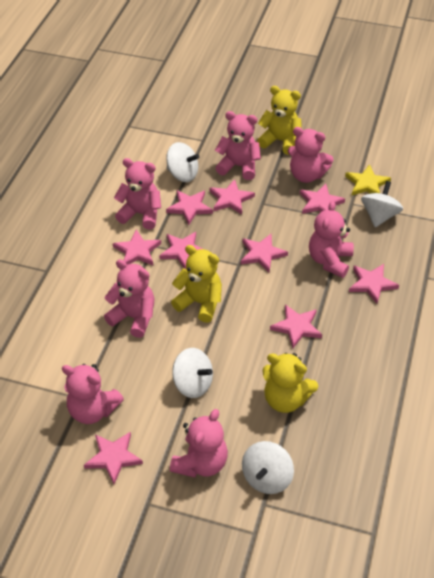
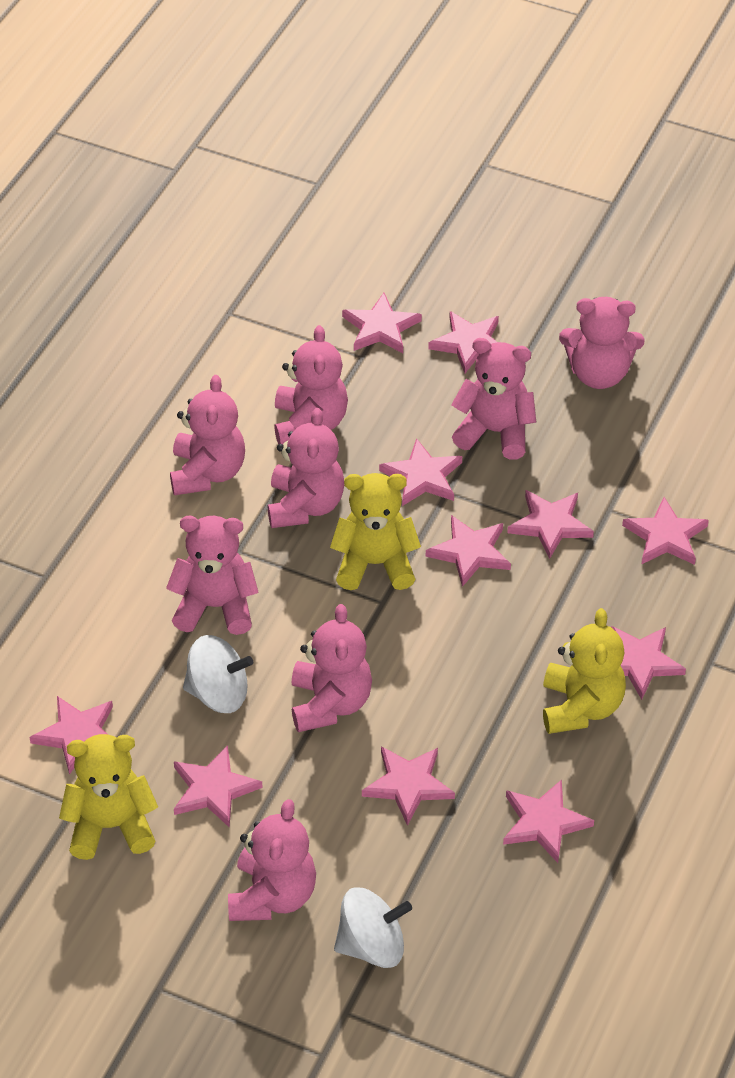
pink star: [84,432,143,484] [113,229,161,265] [159,232,205,269] [166,190,213,225] [209,179,255,214] [241,234,288,272] [270,305,322,348] [300,184,345,214] [349,264,399,304] = 9 -> [29,696,113,775] [174,745,263,828] [342,293,422,353] [362,746,455,826] [379,438,462,506] [426,515,511,587] [428,311,499,374] [503,780,594,863] [507,490,594,559] [611,626,686,700] [622,497,709,565] = 11
pink teddy bear: [62,364,124,424] [104,259,154,338] [114,158,161,229] [170,409,228,478] [215,111,261,180] [288,127,334,183] [309,201,354,278] = 7 -> [166,516,259,635] [170,375,245,495] [228,799,316,921] [268,408,344,528] [274,325,348,445] [292,604,372,732] [451,338,536,460] [559,297,644,389] = 8
white spinning top: [166,142,199,182] [172,348,213,398] [242,441,294,494] [361,181,403,227] = 4 -> [183,635,253,713] [334,888,412,968] = 2
yellow star: [345,164,391,196] = 1 -> none = 0

